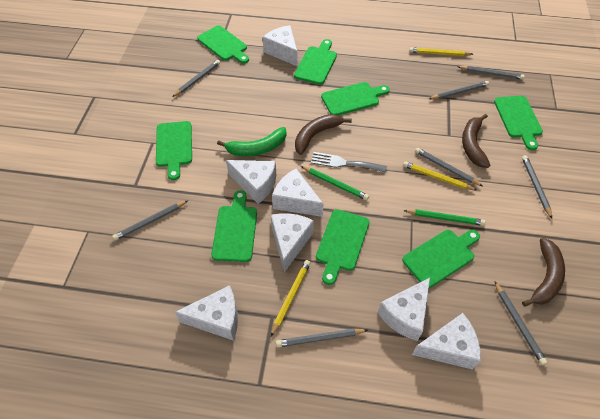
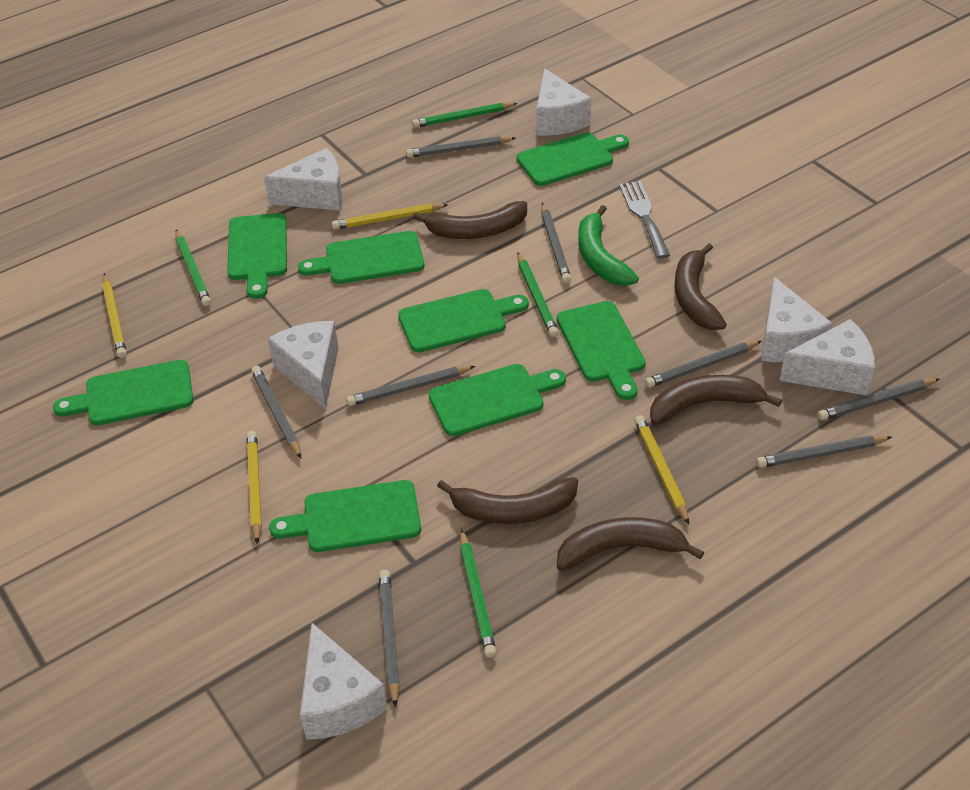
brown banana: [295,114,352,155] [462,114,490,168] [522,238,565,307] = 3 -> [413,201,527,239] [437,477,578,524] [557,517,704,571] [650,375,782,425] [674,243,727,330] = 5
green pencil: [301,166,369,200] [403,209,486,226] = 2 -> [175,230,211,306] [412,102,518,128] [460,529,497,658] [517,253,559,337] = 4
white cheese: [175,285,238,341] [226,160,276,204] [263,25,298,67] [271,213,314,272] [272,169,324,217] [378,278,430,341] [412,313,481,370] = 7 -> [264,148,342,211] [267,321,338,409] [300,623,387,740] [536,68,591,135] [761,277,833,362] [780,319,875,395] = 6
yellow pencil: [271,260,311,336] [403,161,478,191] [409,47,473,56] = 3 -> [102,273,127,358] [246,431,262,544] [332,203,448,230] [634,415,689,524] = 4

